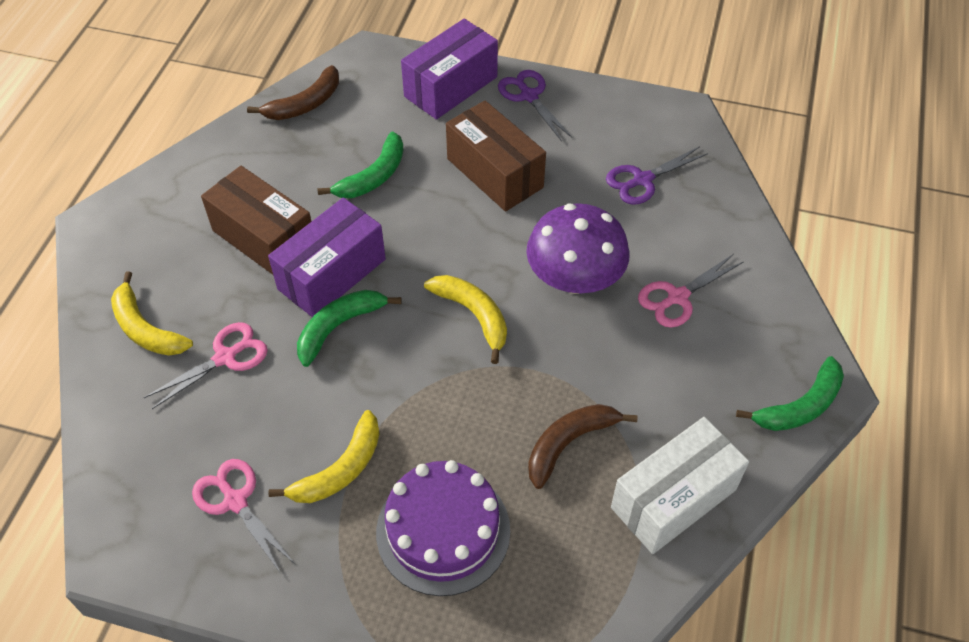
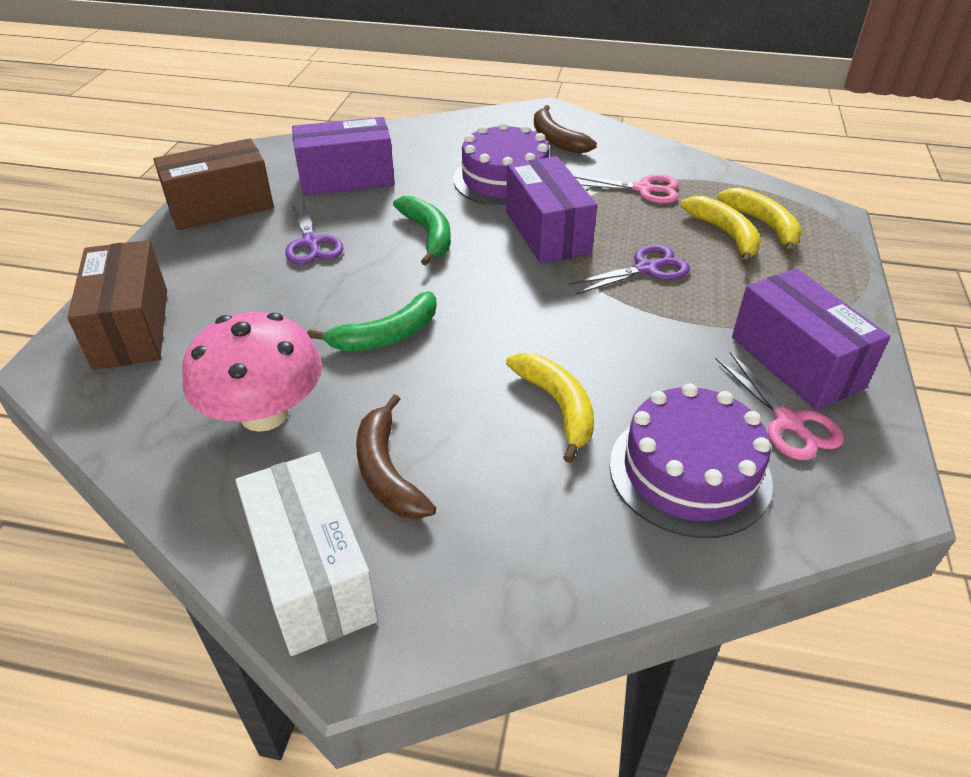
green banana: [297,290,402,367] [318,131,404,198] [736,356,844,431] = 3 -> [307,291,437,351] [393,196,451,266] = 2
pink mushroom: none = 0 -> [182,312,322,432] = 1
pink scissors: [144,322,268,409] [192,459,296,572] [638,254,743,328] = 3 -> [574,175,679,203] [716,352,844,460] = 2
purple box: [268,198,386,317] [401,19,498,120] = 2 -> [292,117,395,196] [506,156,597,264] [732,268,890,410] = 3
purple cake: [376,460,510,596] = 1 -> [453,122,550,207] [609,384,773,538] = 2
purple mushroom: [526,203,630,294] = 1 -> none = 0

